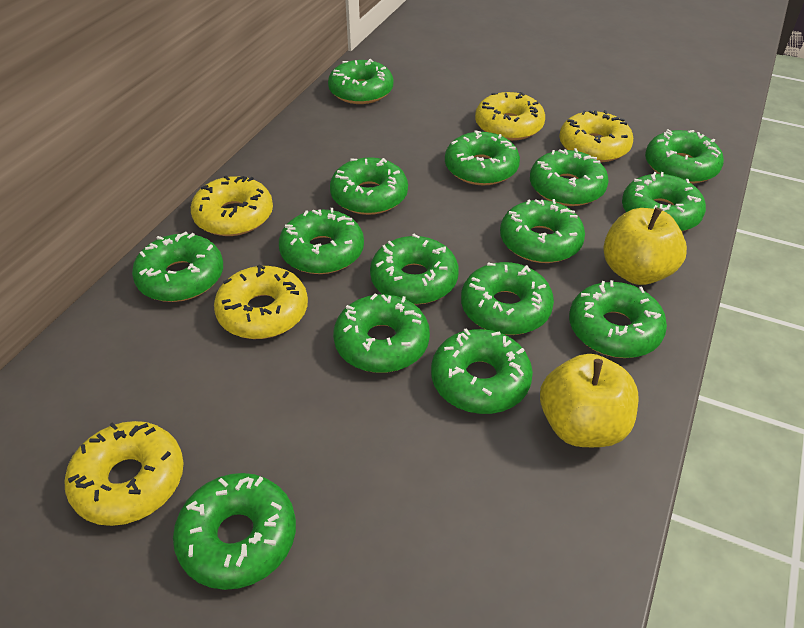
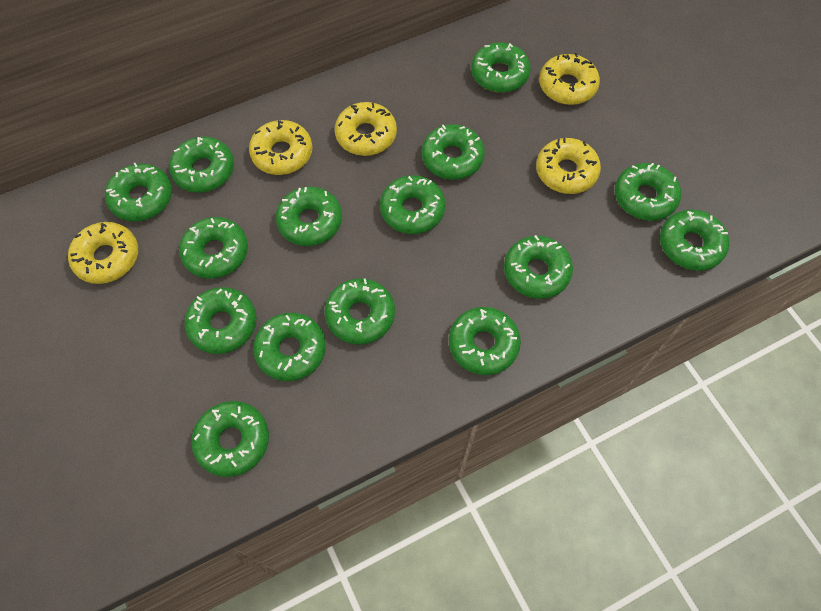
yellow apple: [540,354,639,447] [603,207,687,285] = 2 -> none = 0

